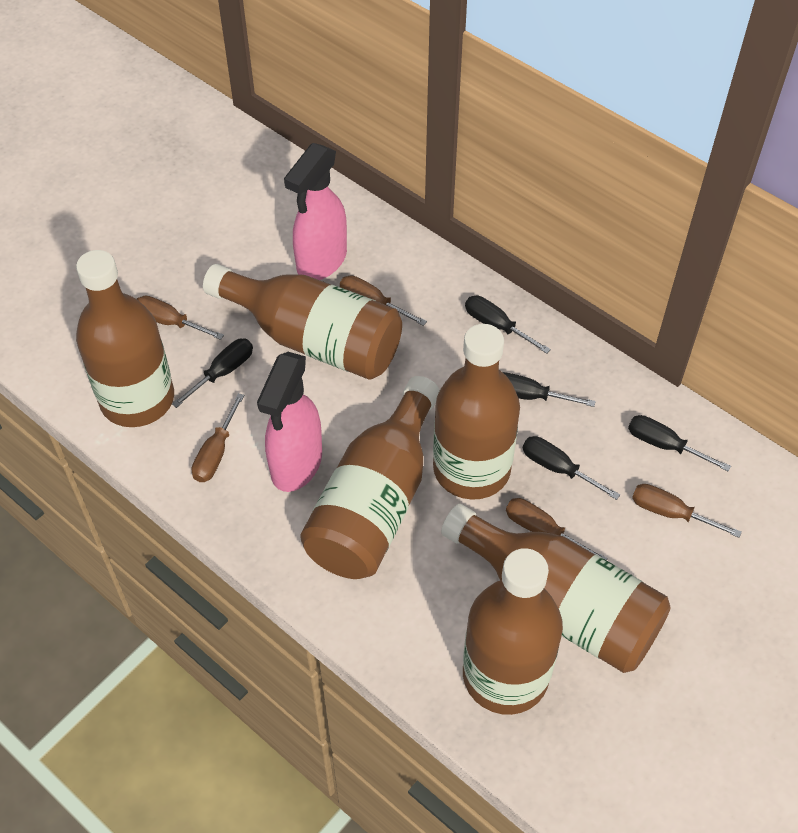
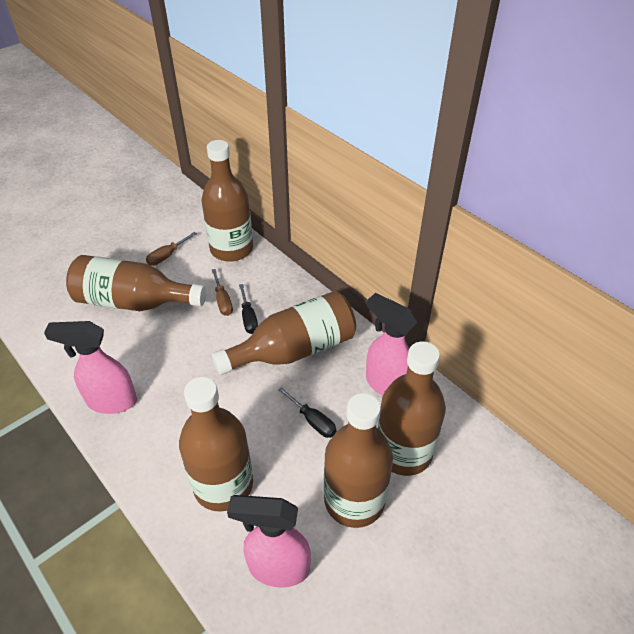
black screwdriver: [172,339,253,408] [465,296,551,354] [503,372,596,407] [523,436,620,500] [628,415,731,472] = 5 -> [239,284,258,334] [278,387,336,438] = 2
brown screwdriver: [137,296,224,340] [192,393,244,482] [340,275,427,326] [506,498,608,560] [632,484,742,538] = 5 -> [146,232,197,266] [212,269,233,316] = 2
pink spray bottle: [257,352,322,492] [284,143,347,280] = 2 -> [44,321,137,414] [227,495,311,588] [366,293,417,396] = 3

